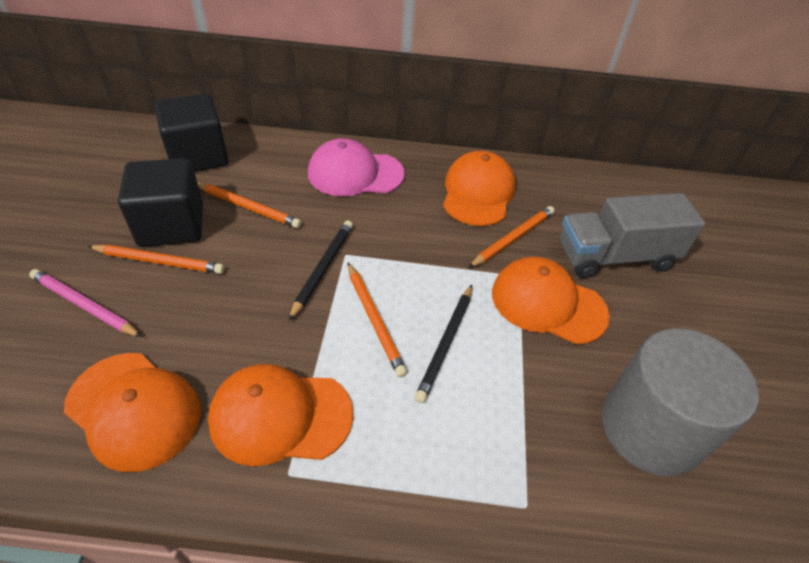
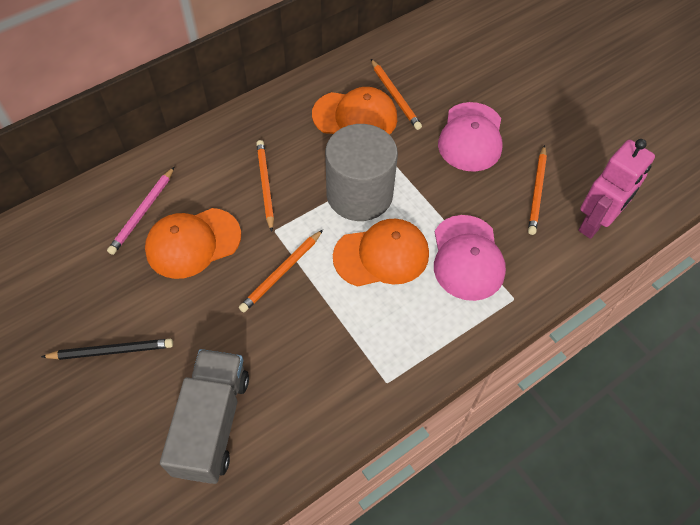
black cube: [118,158,203,247] [155,93,229,172] = 2 -> none = 0
black pencil: [289,221,353,320] [415,285,472,403] = 2 -> [41,339,173,360] = 1
orange cap: [64,353,201,472] [208,364,353,466] [443,151,516,226] [492,257,610,344] = 4 -> [145,208,241,279] [312,87,397,135] [333,219,429,287] = 3
pink cap: [308,138,405,196] = 1 -> [434,215,506,301] [438,102,503,172] = 2
pink robot: none = 0 -> [578,139,655,239] = 1

